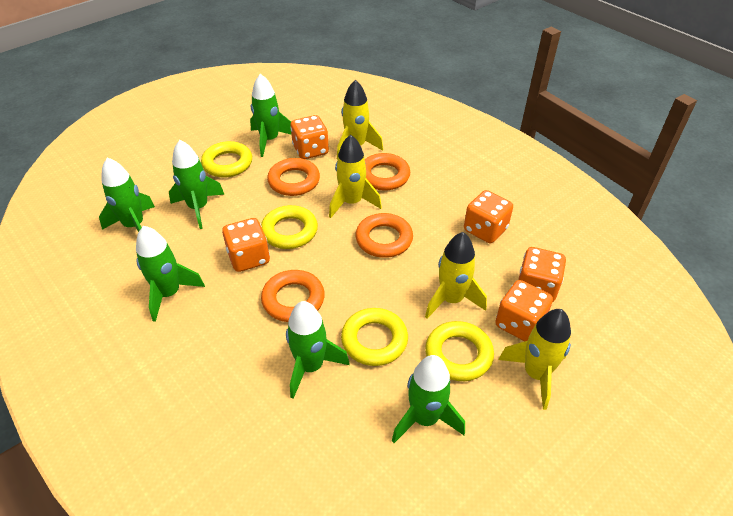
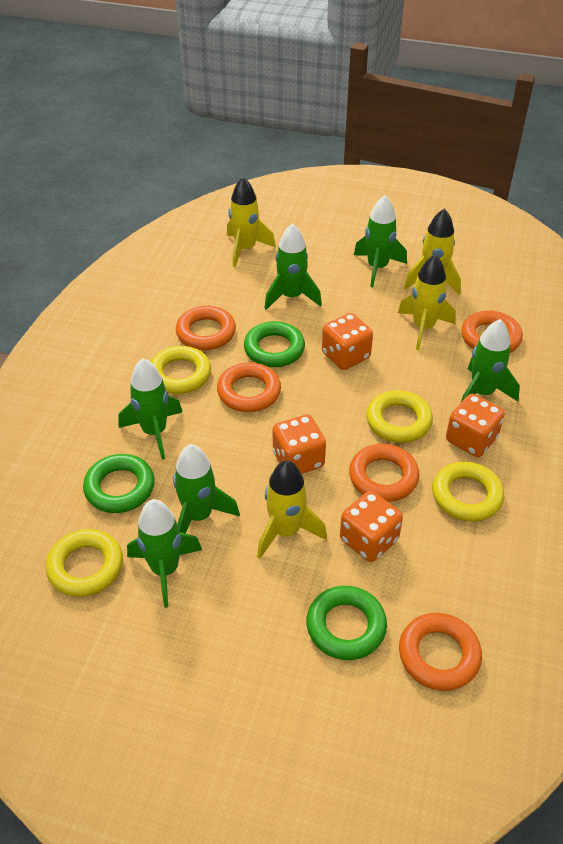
green ring: none = 0 -> [83,454,155,513] [244,321,305,367] [307,586,387,660] = 3
orange dice: [222,218,270,272] [290,115,329,159] [464,190,513,243] [495,280,553,341] [518,247,566,302] = 5 -> [273,414,326,474] [322,313,373,370] [340,491,403,562] [446,394,505,457] = 4
orange ring: [261,270,325,322] [267,158,320,196] [356,213,413,258] [365,153,410,191] = 4 -> [176,306,236,350] [217,362,281,412] [349,444,420,502] [399,613,482,691] [461,311,523,353] = 5

